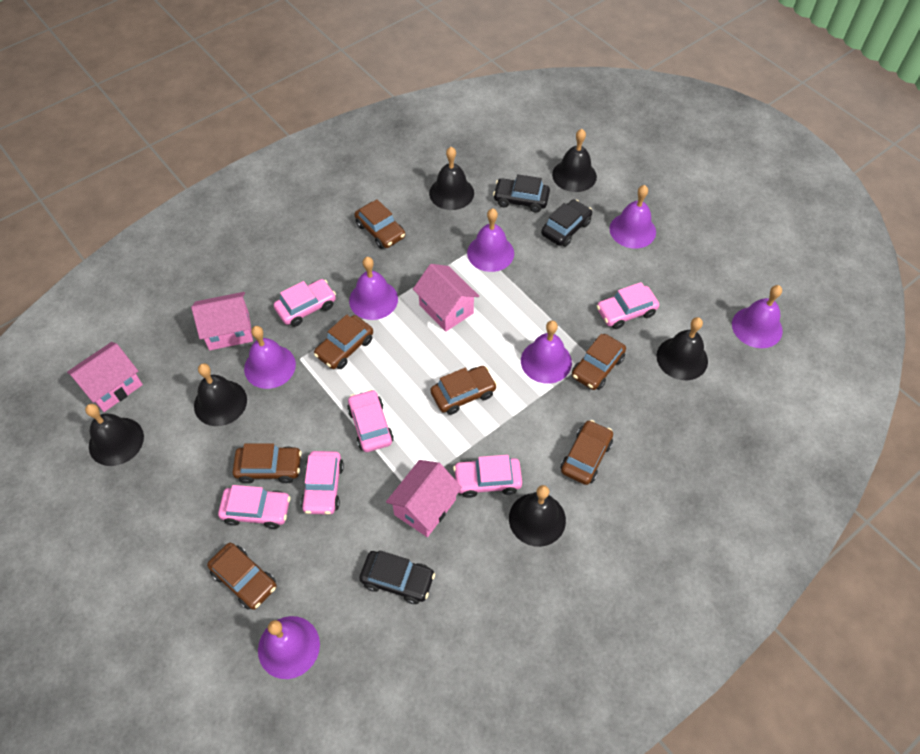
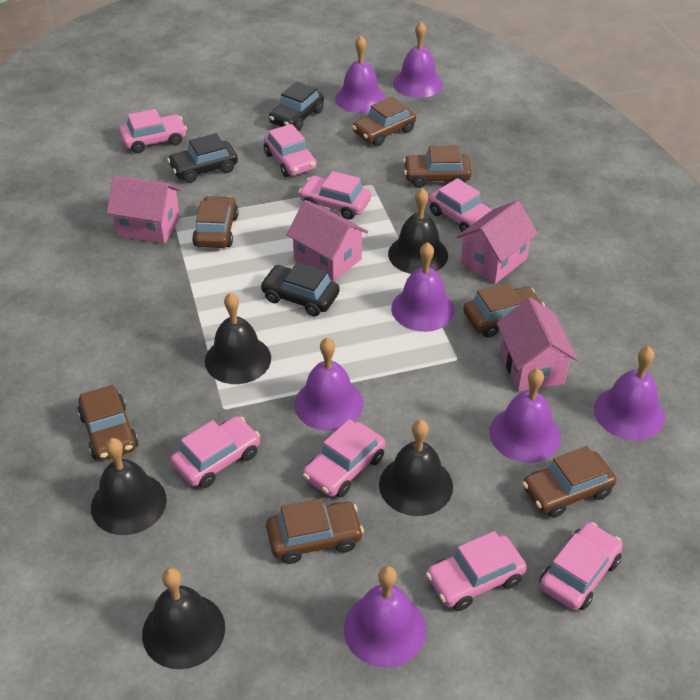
black bell: [85,404,144,466] [194,363,247,426] [429,147,474,210] [509,485,566,547] [552,129,597,192] [656,317,708,380] = 6 -> [91,438,167,535] [142,568,225,669] [205,293,271,384] [379,420,453,516] [388,188,448,274] = 5
pink car: [218,485,290,529] [274,279,336,327] [301,451,344,515] [347,389,393,452] [453,455,522,498] [597,282,659,329] = 6 -> [119,109,187,153] [171,416,260,488] [264,124,317,177] [299,171,371,220] [303,419,385,498] [426,531,527,611] [428,178,492,232] [540,522,623,610] = 8

